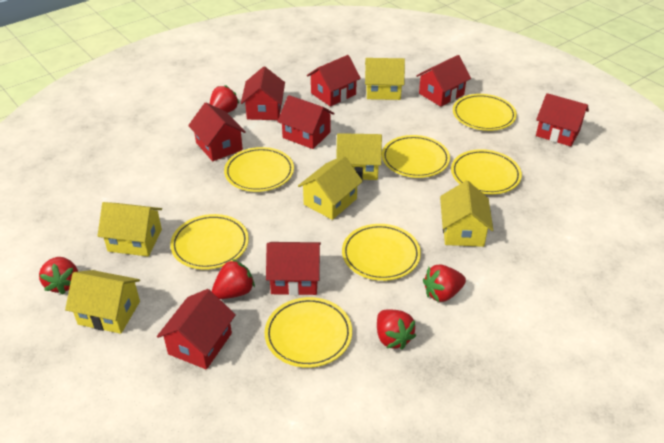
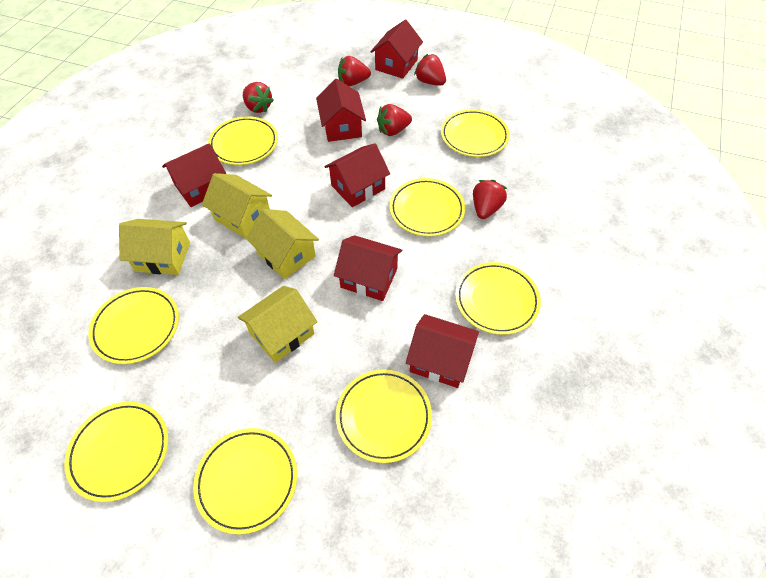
red house: [157,289,235,369] [188,103,246,161] [241,66,285,120] [266,242,321,295] [277,95,335,149] [307,55,361,107] [416,55,471,107] [536,93,589,147] = 8 -> [162,143,227,207] [316,79,366,142] [324,143,390,207] [334,235,403,301] [370,20,423,79] [406,314,479,388] = 6
yellow house: [65,270,140,334] [98,202,162,257] [298,156,363,220] [336,133,382,180] [365,58,405,100] [440,181,493,247] = 6 -> [119,219,190,275] [202,173,272,238] [238,286,317,363] [246,209,319,279] = 4
yellow plate: [170,214,249,270] [224,147,294,192] [265,297,352,368] [342,224,421,281] [382,135,450,178] [451,149,522,194] [453,94,517,131] = 7 -> [64,402,168,502] [88,287,179,364] [193,428,297,535] [208,116,278,165] [336,369,432,463] [389,178,465,237] [441,109,510,157] [455,262,541,335] = 8

